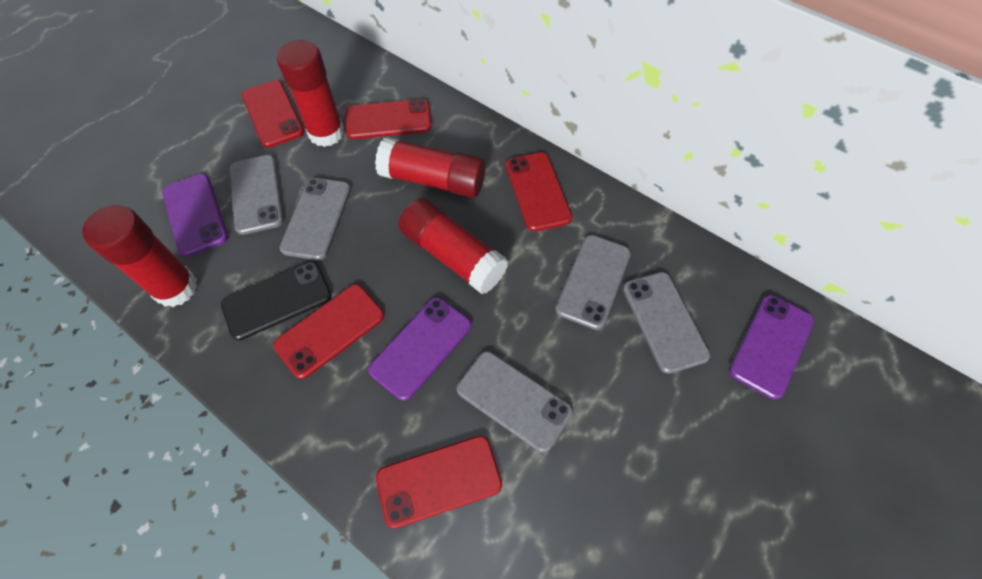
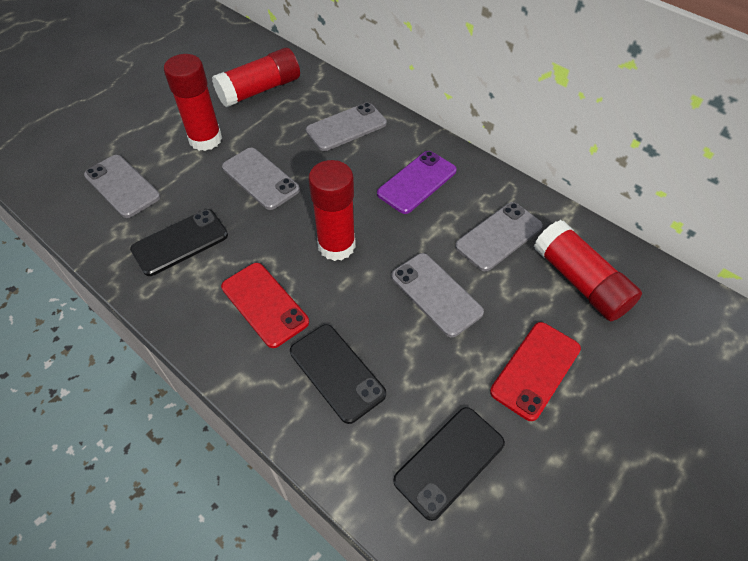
black phone: [221,261,332,340] = 1 -> [130,209,228,276] [290,324,386,424] [393,407,505,521] = 3
purple phone: [162,174,228,257] [368,297,472,401] [729,295,814,399] = 3 -> [377,151,457,214] = 1
red phone: [242,80,304,148] [273,284,384,379] [346,99,432,139] [376,436,502,529] [506,152,572,232] = 5 -> [221,263,309,348] [490,322,581,421] = 2

